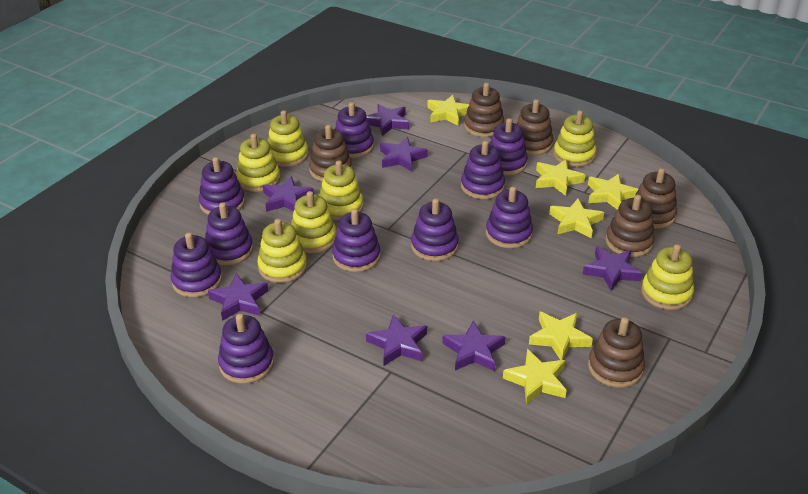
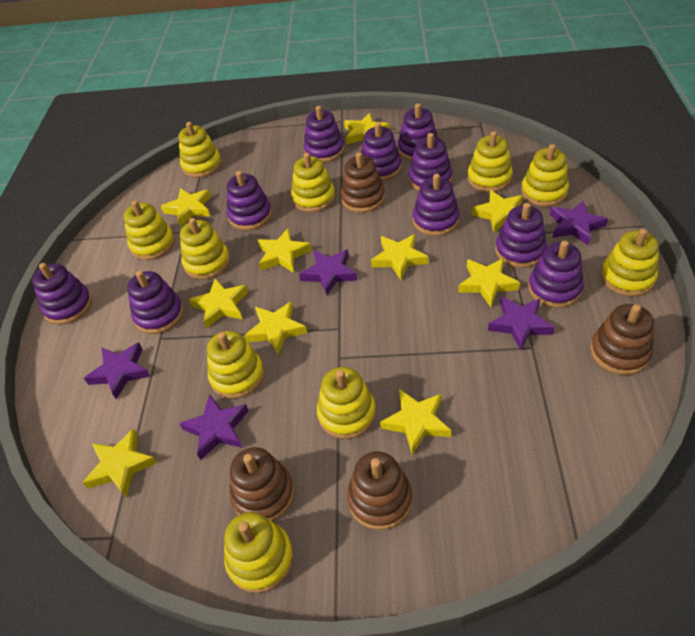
brown stacking toy: [309,125,352,181] [464,83,504,137] [517,99,553,155] [588,317,645,388] [605,195,655,257] [635,168,677,229] = 6 -> [229,447,295,521] [341,152,385,213] [347,452,412,530] [590,304,654,375] = 4
purple star: [208,273,268,321] [262,176,314,212] [366,104,409,136] [366,315,427,366] [380,137,428,172] [442,320,505,371] [583,246,643,291] = 7 -> [84,342,151,400] [179,394,248,460] [299,249,357,295] [488,296,555,351] [550,200,608,246] = 5
yellow stacking toy: [236,134,280,192] [257,219,307,283] [267,110,309,167] [291,191,337,253] [319,160,364,221] [553,110,596,167] [641,244,694,310] = 7 -> [124,200,175,260] [178,122,222,178] [180,218,230,280] [207,331,264,399] [224,512,294,593] [291,153,335,212] [317,367,376,439] [467,131,513,192] [521,144,569,207] [601,229,659,297] = 10
yellow star: [427,95,469,126] [503,349,567,405] [529,312,593,360] [536,159,585,196] [549,199,604,238] [588,174,639,210] = 6 -> [83,428,157,497] [161,188,211,227] [189,278,248,329] [244,301,307,354] [258,229,312,273] [344,113,389,144] [371,234,429,280] [380,389,451,455] [458,258,520,307] [472,190,523,232] = 10

